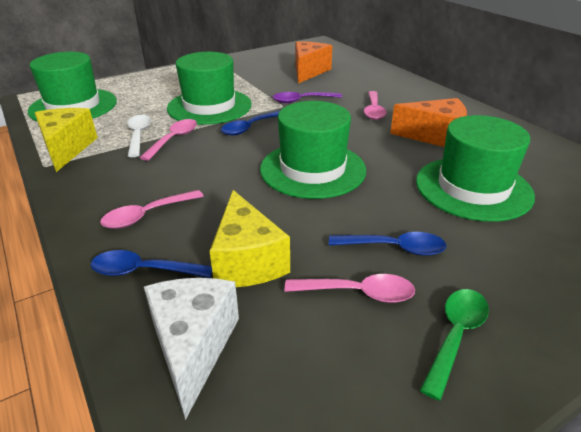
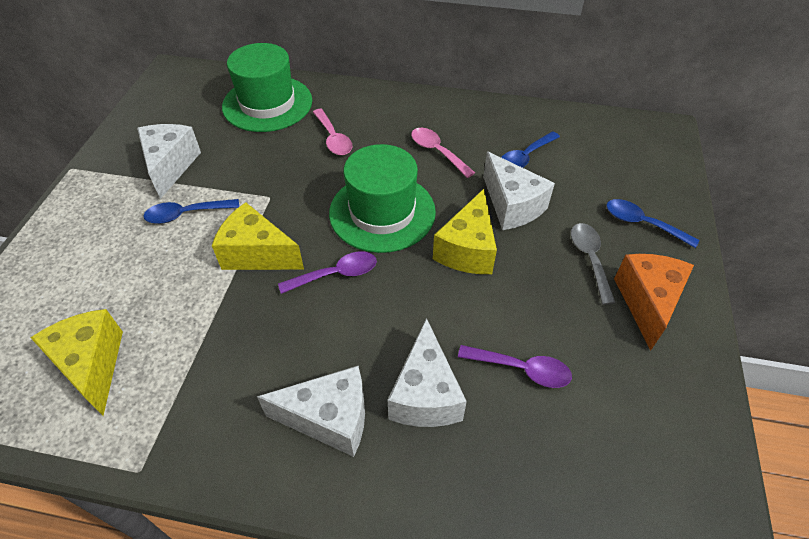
green hat: [28,52,117,122] [167,52,252,125] [260,101,366,199] [416,115,535,222] = 4 -> [222,43,312,132] [329,144,436,253] = 2
green spoon: [420,289,489,401] = 1 -> none = 0
grey spoon: none = 0 -> [571,223,616,305] = 1
orange cheese: [295,41,332,84] [390,98,467,147] = 2 -> [614,254,694,351] = 1
pink spoon: [100,190,204,229] [140,119,197,161] [285,274,415,303] [364,91,387,120] = 4 -> [313,109,352,155] [411,128,475,178] = 2
purple spoon: [273,92,342,103] = 1 -> [278,252,377,294] [458,345,572,388] = 2
white cheese: [144,278,239,420] = 1 -> [137,124,201,199] [257,366,365,457] [388,318,467,427] [483,152,555,230] = 4
white spoon: [127,115,151,157] = 1 -> none = 0
yellow cheese: [35,108,98,172] [210,190,290,287] = 2 -> [30,309,123,416] [212,202,304,270] [433,189,497,274] = 3

